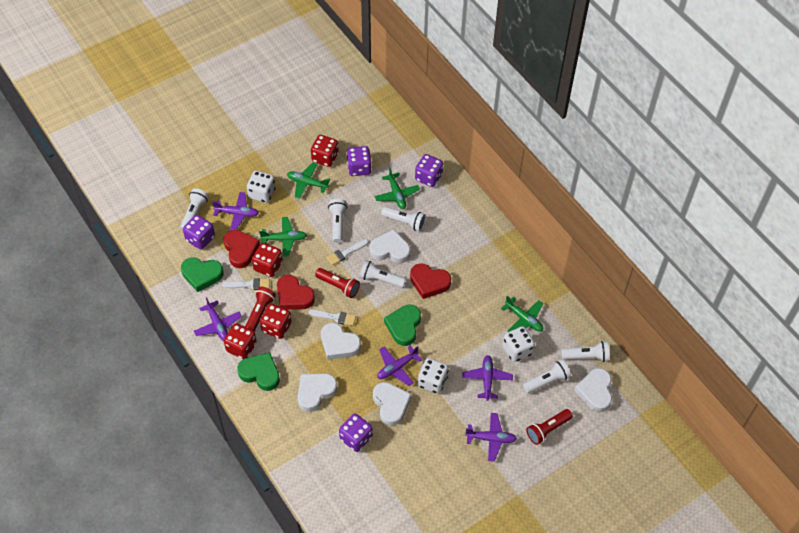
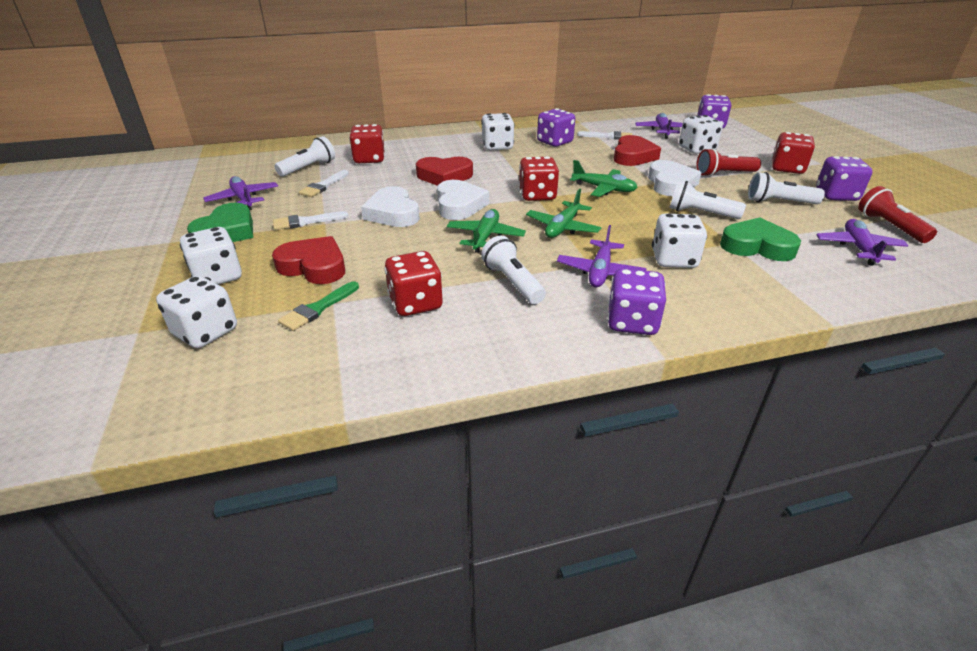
green brush: none = 0 -> [278,281,359,331] = 1
green heart: [181,257,223,292] [237,353,280,391] [384,305,421,346] = 3 -> [187,203,253,242] [720,217,801,261] = 2
green plane: [259,217,307,257] [287,162,330,199] [374,168,420,209] [501,296,543,332] = 4 -> [447,209,526,253] [526,188,602,238] [570,160,638,197] = 3
purple plane: [194,297,242,341] [212,192,259,230] [377,346,422,386] [462,355,513,401] [465,413,517,462] = 5 -> [203,176,278,210] [557,225,647,287] [635,113,683,139] [817,219,909,265] = 4
red flashlight: [245,287,276,332] [315,268,360,298] [526,409,573,445] = 3 -> [696,148,761,177] [858,186,937,243] = 2
white dice: [247,171,276,203] [418,358,449,394] [502,326,535,362] = 3 -> [156,276,237,348] [180,227,242,285] [481,113,515,150] [652,214,707,268] [679,115,723,154] = 5
white flashlight: [180,188,209,230] [328,199,347,243] [359,260,406,288] [381,207,426,231] [523,360,571,393] [561,341,610,362] = 6 -> [274,136,335,177] [481,236,546,304] [669,180,746,219] [748,172,825,204] = 4
white heart: [297,373,337,412] [321,323,361,360] [369,229,410,263] [373,382,411,426] [574,368,612,412] = 5 -> [361,186,420,227] [437,180,489,220] [648,160,702,196] = 3

